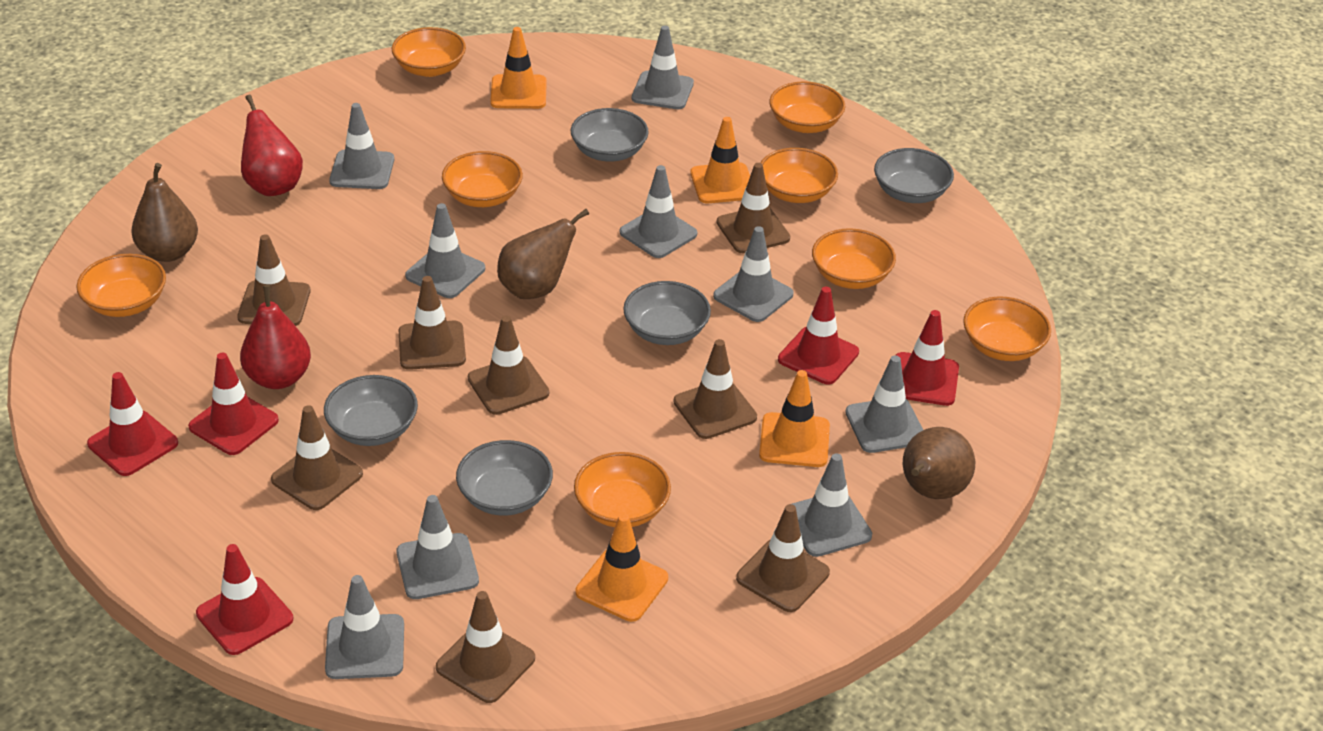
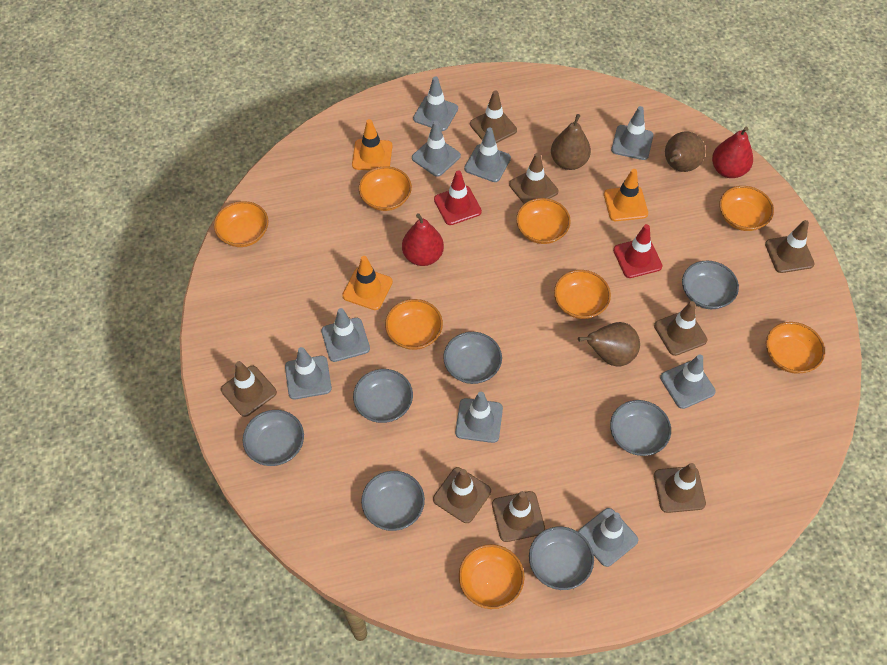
grey bowl: [324,375,418,446] [456,440,553,516] [571,108,649,162] [623,281,711,345] [874,148,954,203] = 5 -> [243,410,304,466] [353,369,413,423] [361,471,425,531] [443,332,502,384] [529,527,594,590] [610,400,671,456] [682,261,739,309] = 7
orange traffic cone: [490,27,547,109] [575,514,668,622] [690,117,750,203] [759,370,830,467] = 4 -> [342,256,393,310] [352,119,392,171] [604,169,648,221] = 3
red traffic cone: [87,372,178,476] [188,353,279,455] [196,544,293,655] [778,287,859,384] [896,310,959,406] = 5 -> [434,170,482,225] [613,224,662,278] = 2

